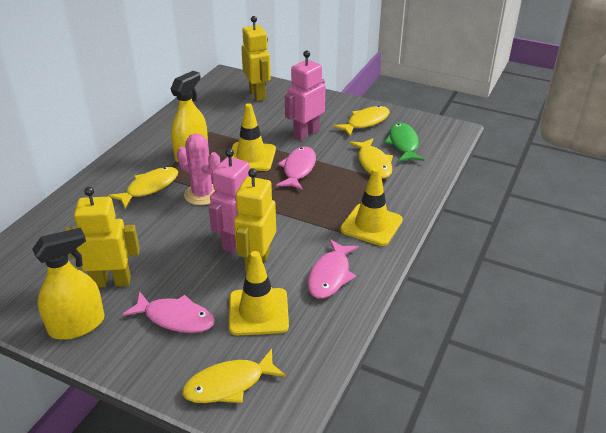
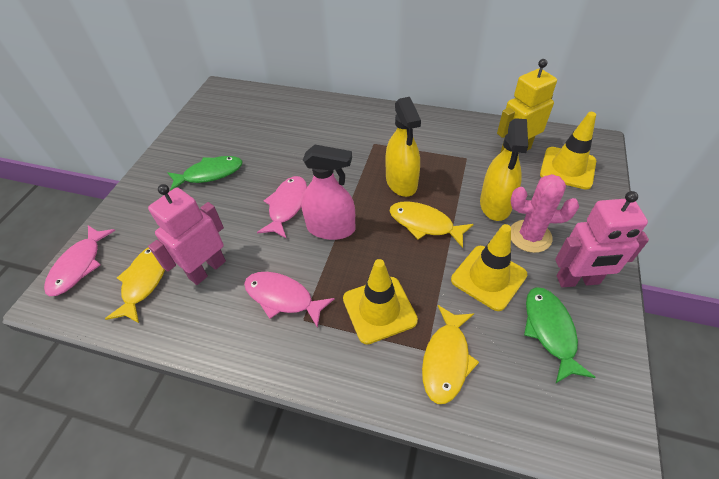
green fish: [385,122,424,162] = 1 -> [167,156,243,191] [524,287,596,383] = 2
pink spray bottle: none = 0 -> [301,145,355,240] = 1
yellow fish: [108,167,178,208] [182,349,286,403] [333,106,390,136] [349,138,393,178] = 4 -> [105,247,165,323] [390,202,474,248] [422,305,479,404] = 3
yellow robot: [65,187,140,287] [234,169,276,273] [241,16,271,101] = 3 -> [497,59,557,153] = 1

